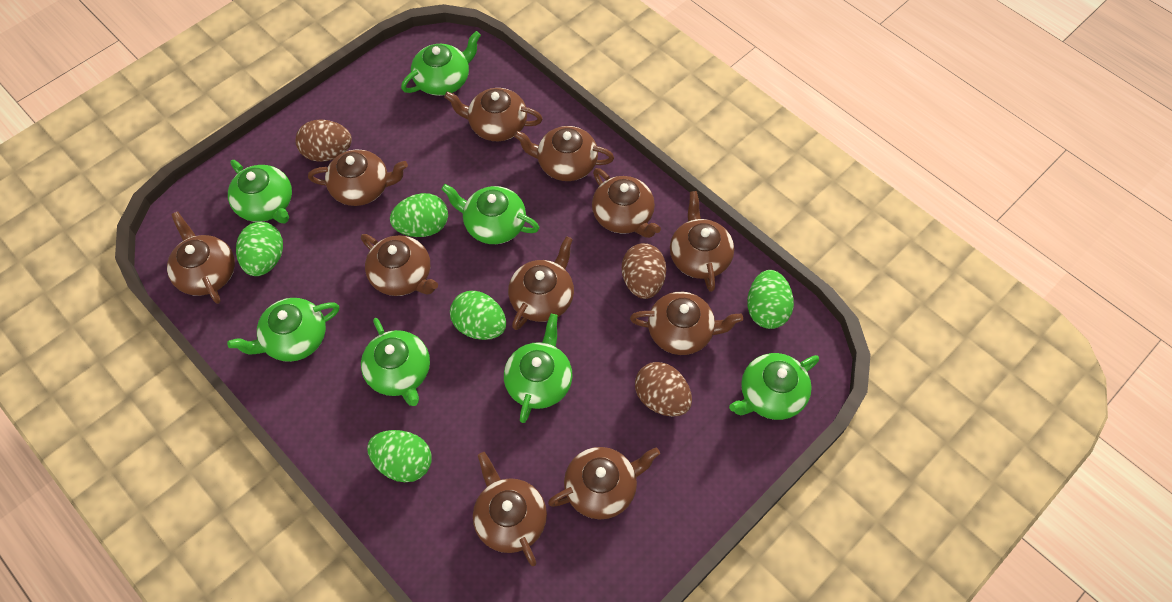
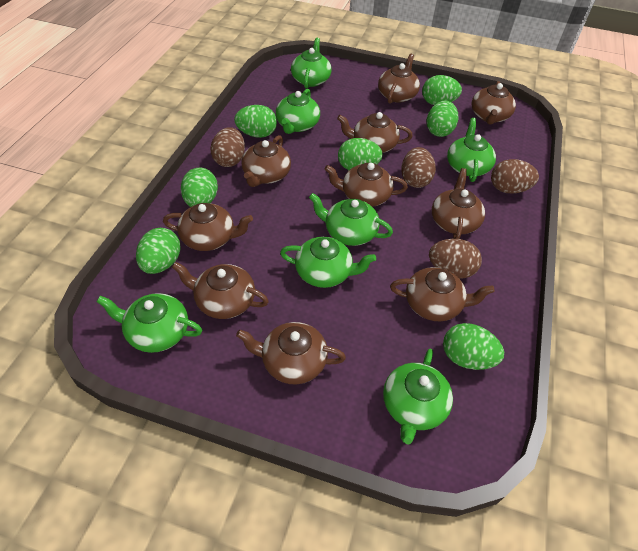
brown egg: [295,119,352,162] [622,243,666,299] [635,362,692,416] = 3 -> [211,127,245,167] [401,147,436,188] [429,239,482,279] [491,159,539,194] = 4
brown teapot: [167,211,235,304] [308,149,408,206] [361,234,438,296] [444,88,543,141] [473,452,547,566] [508,236,574,330] [514,126,614,181] [548,447,660,519] [592,168,661,238] [630,292,743,355] [670,191,734,292] = 11 -> [163,203,253,251] [172,262,269,319] [236,322,346,384] [241,135,291,187] [324,163,408,207] [337,112,413,153] [378,54,420,104] [390,267,495,321] [432,168,485,239] [472,81,516,125] = 10
green egg: [236,222,283,276] [367,430,432,482] [390,193,448,237] [450,291,506,340] [747,270,794,329] = 5 -> [136,228,181,274] [181,167,218,207] [234,105,277,138] [338,138,383,170] [422,75,462,105] [427,101,458,137] [443,323,504,370] = 7

